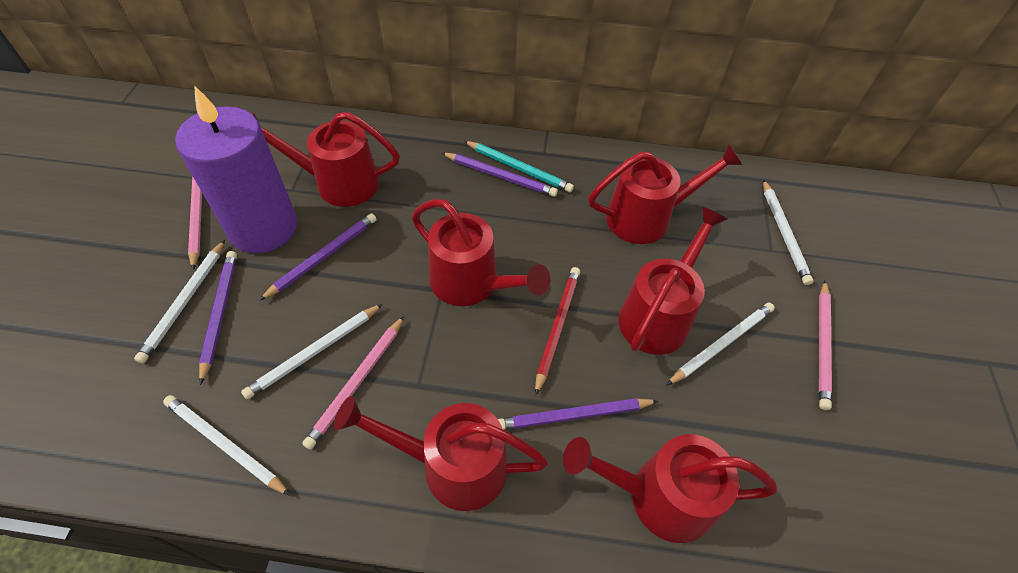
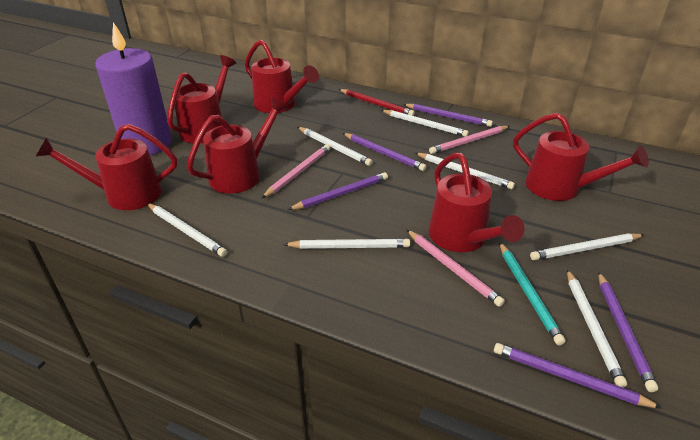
purple pencil: [199,251,237,385] [259,213,377,301] [442,153,558,197] [498,398,658,430] = 4 -> [288,172,388,210] [343,133,426,171] [403,104,493,127] [494,343,662,408] [598,272,658,392] = 5
white pencil: [134,240,225,363] [163,395,290,496] [241,304,383,399] [667,303,775,385] [763,179,814,285] = 5 -> [147,203,227,257] [283,239,410,249] [298,127,373,166] [381,110,469,137] [415,153,515,189] [530,233,644,260] [567,269,627,388] = 7

